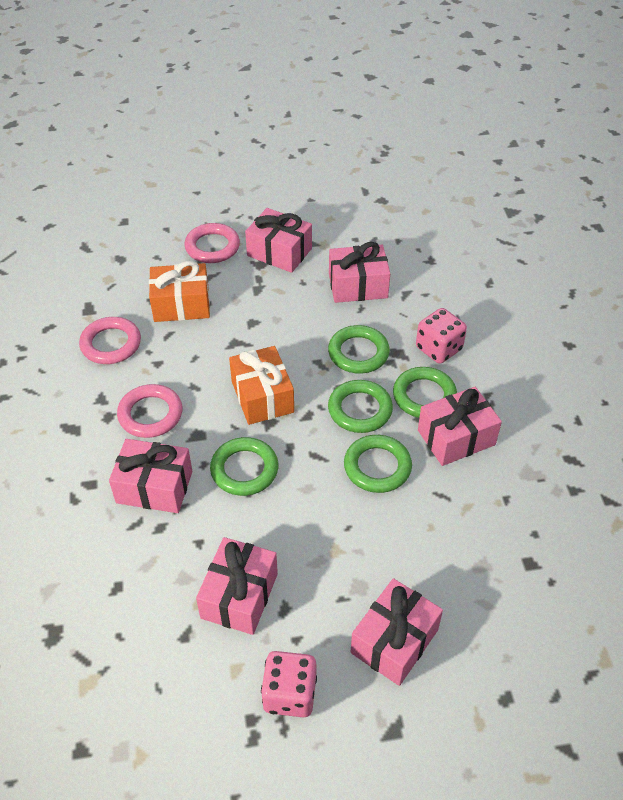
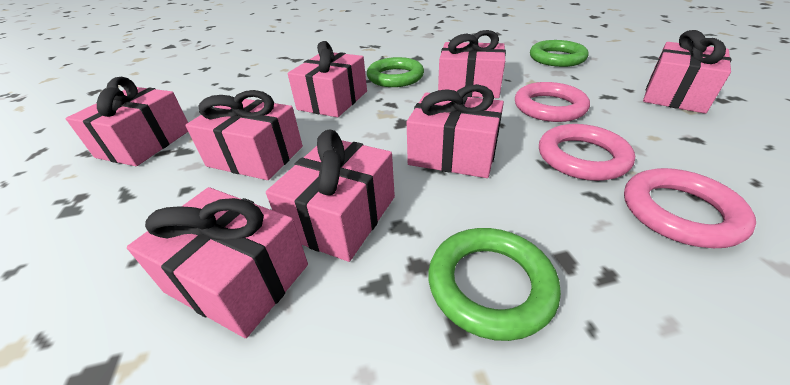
green ring: [210,437,278,496] [328,325,390,374] [328,380,393,433] [344,435,412,493] [393,367,457,418] = 5 -> [367,57,424,87] [428,228,561,341] [530,40,589,67] = 3
orange gift: [149,261,210,322] [229,346,294,425] = 2 -> none = 0
pink dice: [261,651,317,717] [416,308,467,364] = 2 -> none = 0
pink gift: [109,439,192,513] [196,537,278,635] [245,208,312,273] [329,242,390,303] [351,578,443,686] [418,387,502,466] = 6 -> [66,77,188,166] [127,187,308,338] [185,90,303,180] [266,129,395,262] [288,41,367,117] [407,84,504,178] [438,30,506,98] [643,30,731,114] = 8

